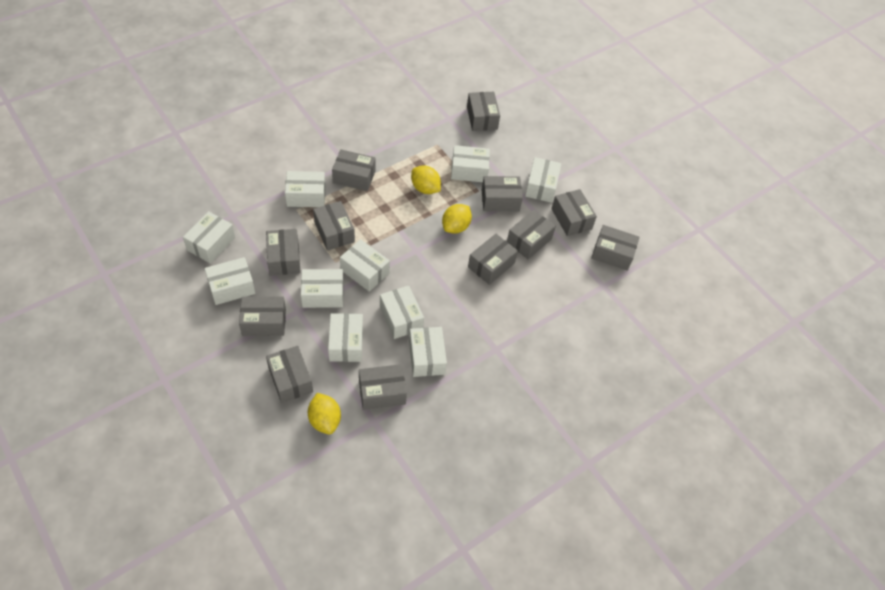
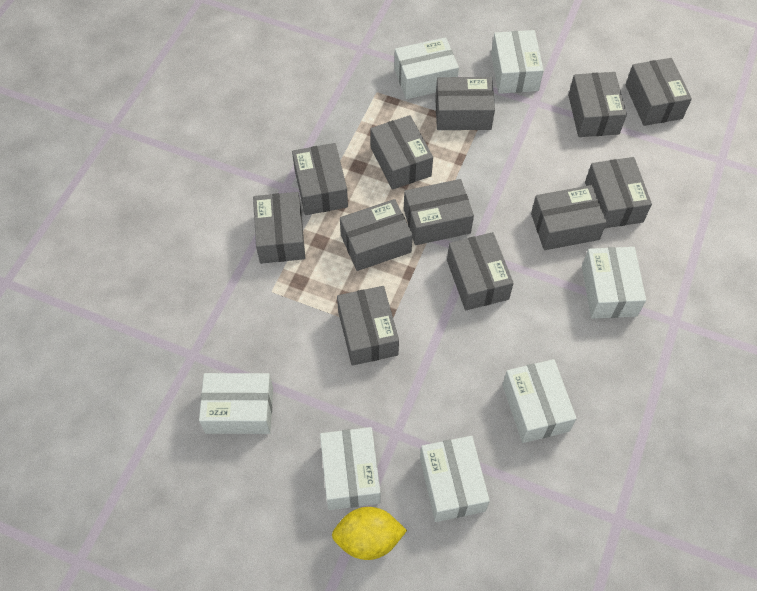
white box: [183,211,235,264] [204,257,256,305] [285,171,326,207] [301,269,344,308] [328,313,363,362] [340,239,390,292] [380,286,424,339] [409,327,447,377] [451,145,490,182] [525,157,561,203] = 10 -> [199,373,273,434] [320,427,381,510] [394,37,459,99] [420,436,490,522] [491,30,544,94] [502,359,577,443] [582,247,646,319] = 7
yellow lemon: [308,393,341,435] [411,165,441,194] [442,204,472,233] = 3 -> [332,507,407,560] = 1

